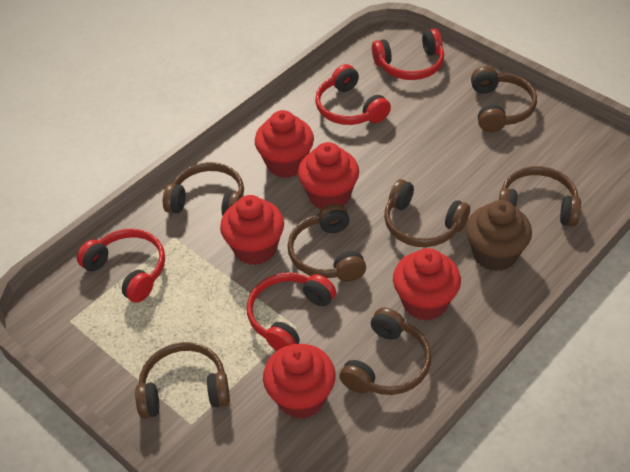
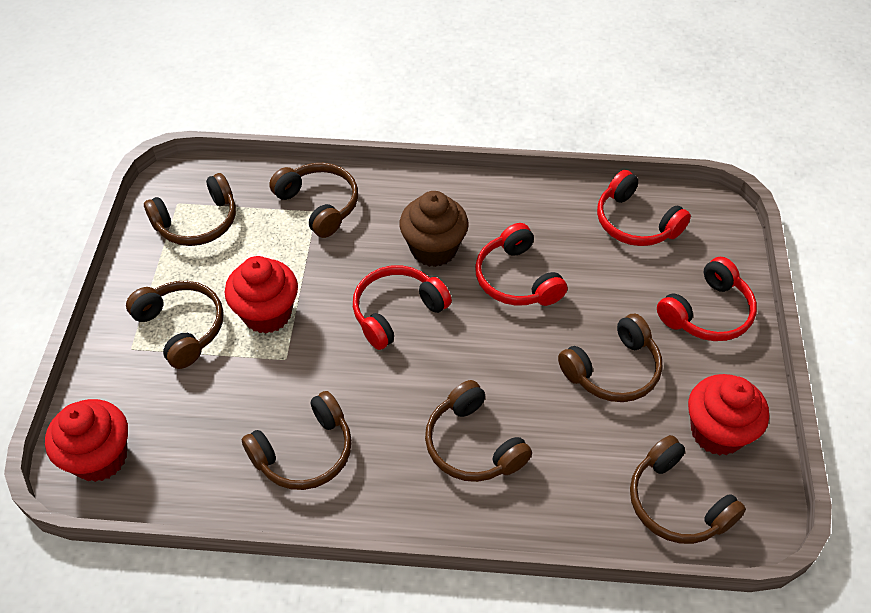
red cupcake: [220,195,284,265] [255,110,314,178] [263,344,336,419] [298,142,359,210] [393,248,461,321] = 5 -> [45,399,128,482] [225,256,298,334] [688,374,769,456] = 3

